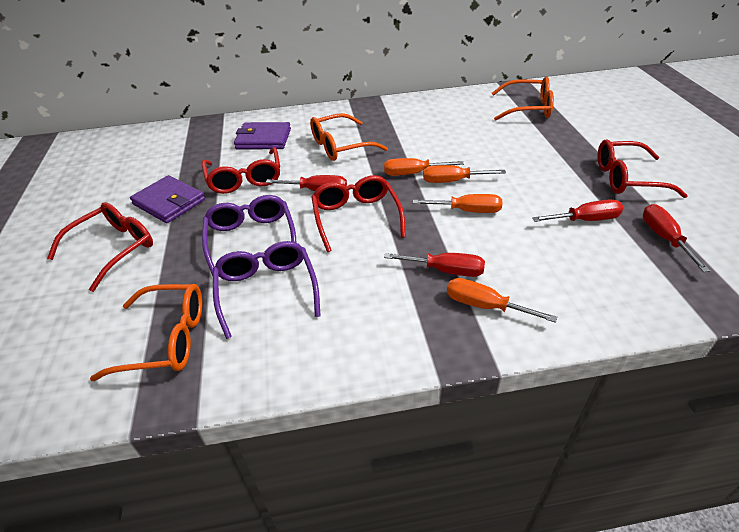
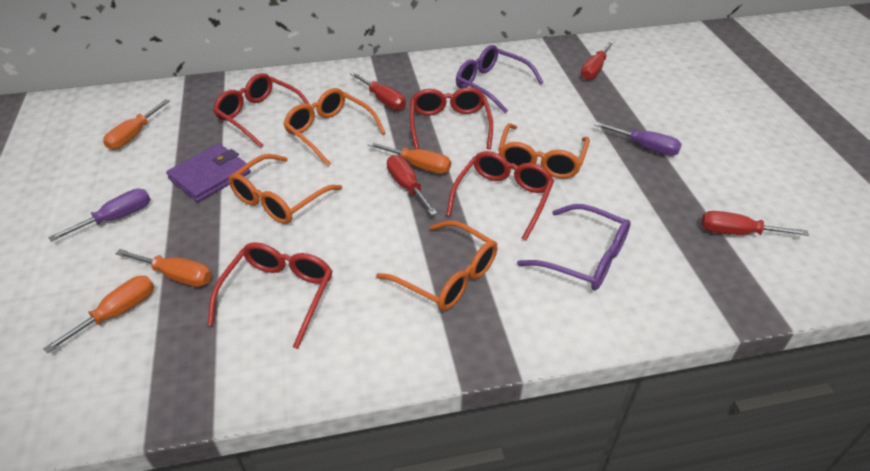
orange glasses: [90,284,202,381] [310,113,388,161] [492,77,554,121] = 3 -> [228,154,342,224] [283,88,386,166] [376,220,498,311] [498,123,590,179] = 4
purple screwdriver: none = 0 -> [48,189,151,242] [594,122,682,156] = 2
purple wallet: [130,175,205,223] [234,122,291,149] = 2 -> [166,144,251,202] = 1

